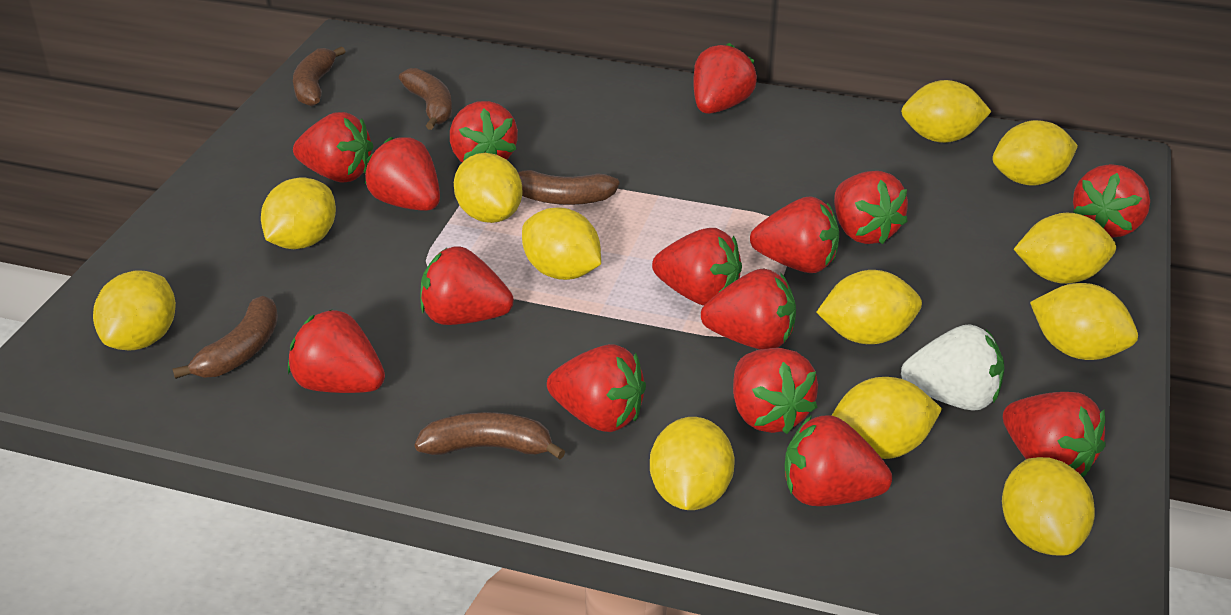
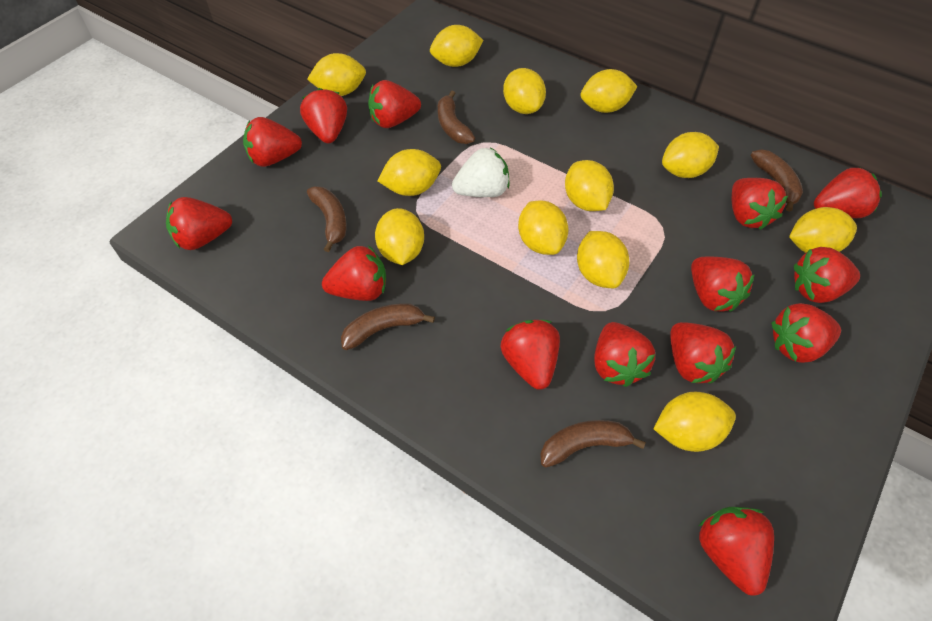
red strawberry: [288,310,385,393] [293,112,373,183] [365,137,440,211] [420,246,514,325] [450,101,518,162] [547,344,646,432] [652,228,742,306] [693,43,757,114] [701,269,796,349] [733,348,818,434] [750,196,839,273] [785,415,892,506] [834,171,908,244] [1003,392,1105,477] [1073,164,1150,238] = 15 -> [166,197,232,250] [243,117,302,167] [300,88,347,143] [322,245,386,301] [368,80,421,128] [501,320,560,390] [594,322,655,387] [670,322,736,384] [691,256,755,312] [699,507,774,596] [732,178,788,230] [771,303,841,363] [794,247,860,303] [814,167,882,218] = 14

